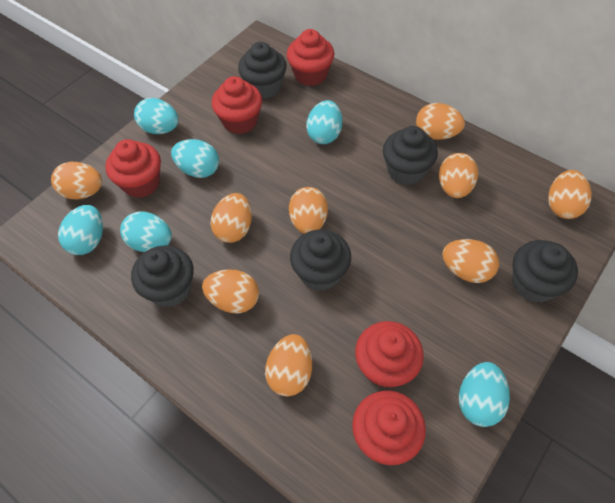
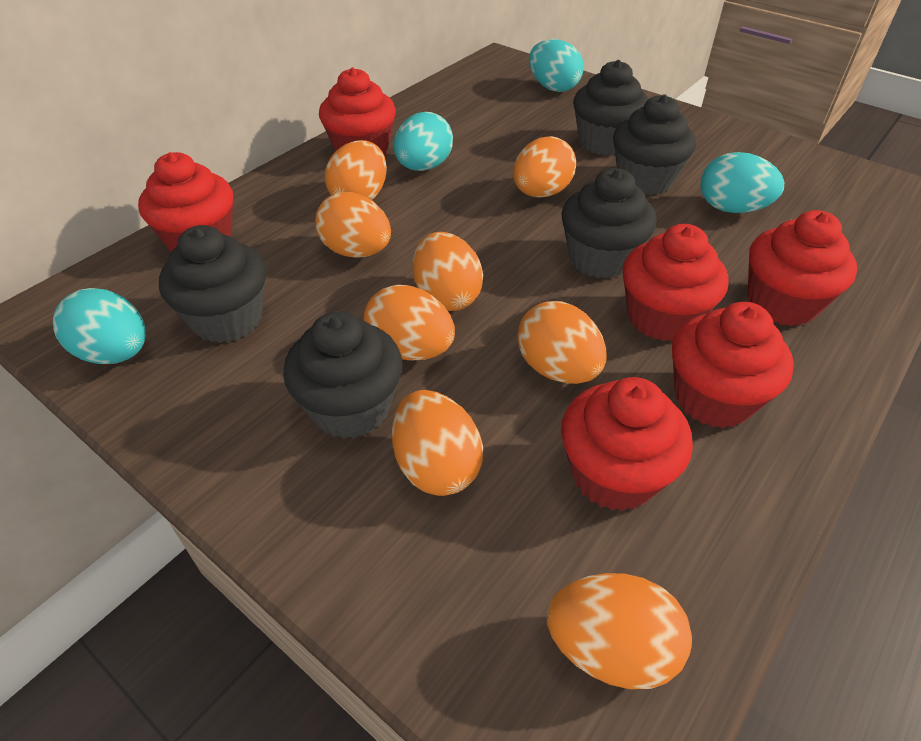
orange egg: [51,162,102,199] [202,269,259,313] [210,193,252,243] [265,334,312,396] [289,187,328,234] [416,103,465,140] [439,153,478,198] [442,239,499,283] [548,170,592,219] = 9 -> [315,192,391,258] [325,140,387,200] [364,285,455,360] [392,390,483,496] [413,232,483,311] [513,136,576,197] [517,301,607,384] [547,573,692,689] = 8
red cupcake: [105,139,161,198] [212,76,262,134] [287,29,334,86] [352,391,426,465] [355,321,424,388] = 5 -> [138,152,233,252] [319,67,396,156] [561,377,693,511] [623,224,729,341] [672,302,794,428] [747,210,857,326] = 6
turquoise egg: [58,205,103,255] [120,212,172,252] [134,98,179,134] [171,139,219,178] [307,100,342,144] [459,362,510,427] = 6 -> [53,288,146,364] [394,112,453,171] [529,39,584,92] [700,152,784,213] = 4

